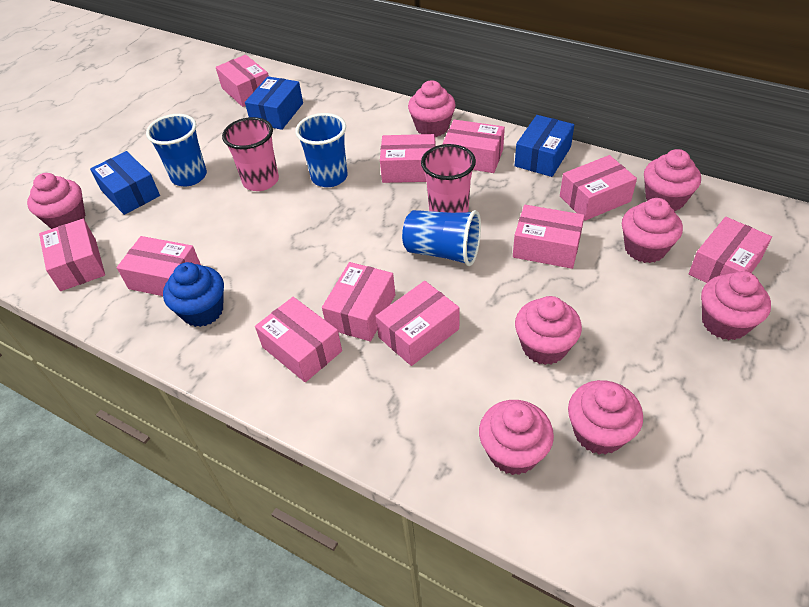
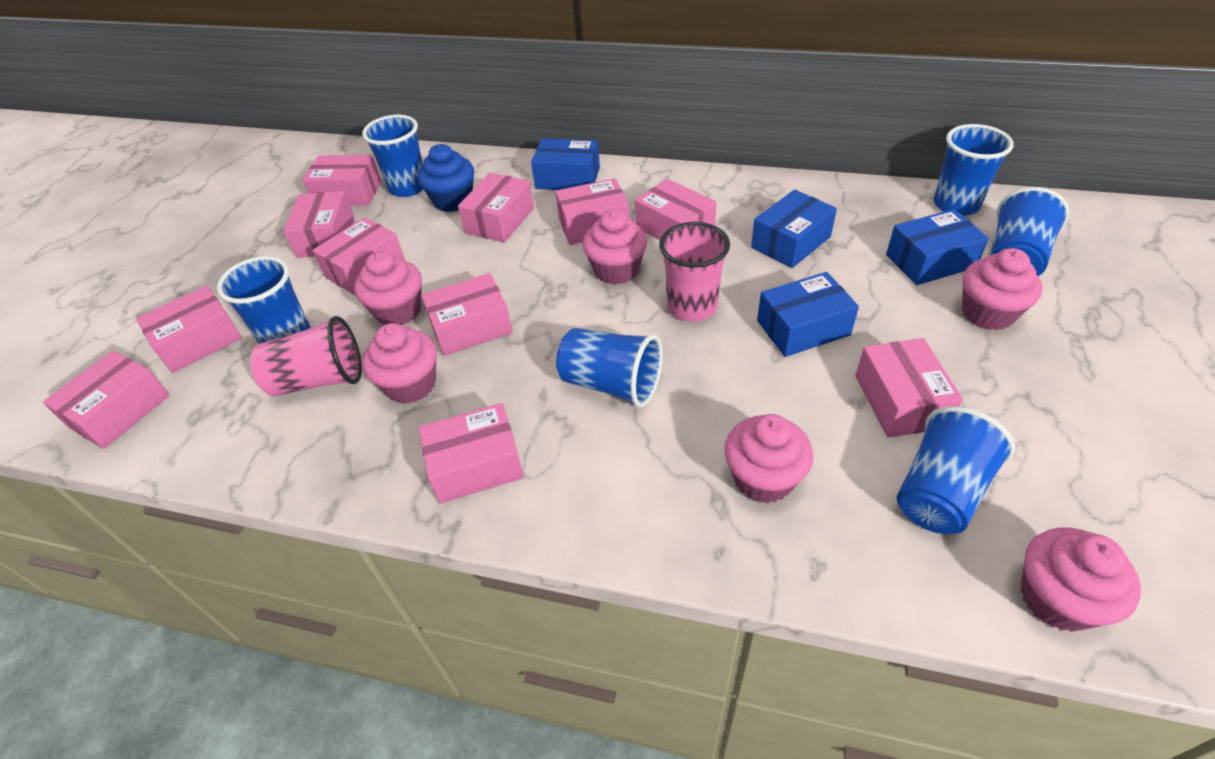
blue box: [90,151,160,215] [245,77,303,130] [515,115,574,177] = 3 -> [531,138,600,190] [751,190,837,268] [757,272,859,357] [886,209,989,285] = 4
blue cup: [146,114,207,187] [295,113,348,187] [402,210,481,266] = 3 -> [217,256,311,344] [362,115,423,197] [556,328,663,408] [897,406,1015,534] [933,124,1014,216] [990,187,1070,276] = 6
pink cupcake: [27,173,86,229] [408,80,456,137] [479,400,554,475] [515,296,582,365] [568,380,643,455] [622,198,683,263] [644,149,701,211] [701,271,771,340] = 8 -> [354,251,422,325] [362,323,437,404] [582,210,647,285] [724,414,813,504] [962,248,1043,330] [1021,527,1141,632] = 6

